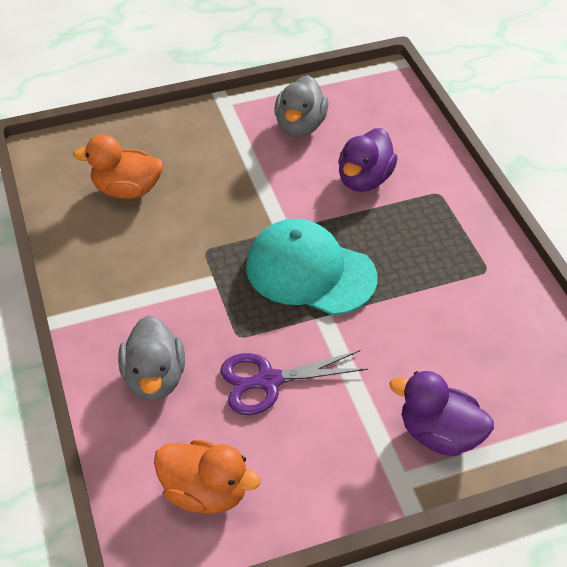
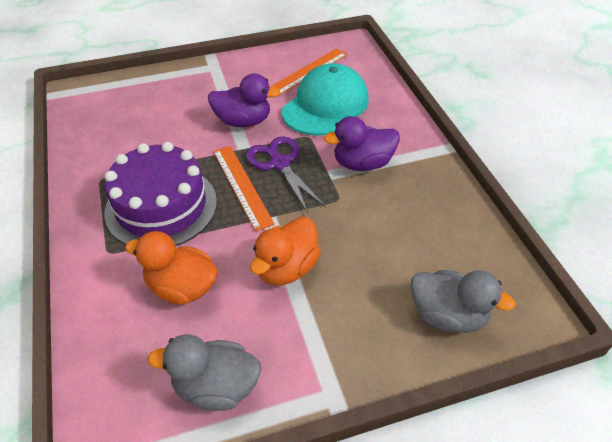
orange ruler: none = 0 -> [213,146,275,231] [270,48,348,96] = 2
purple cake: none = 0 -> [105,142,217,246] = 1

